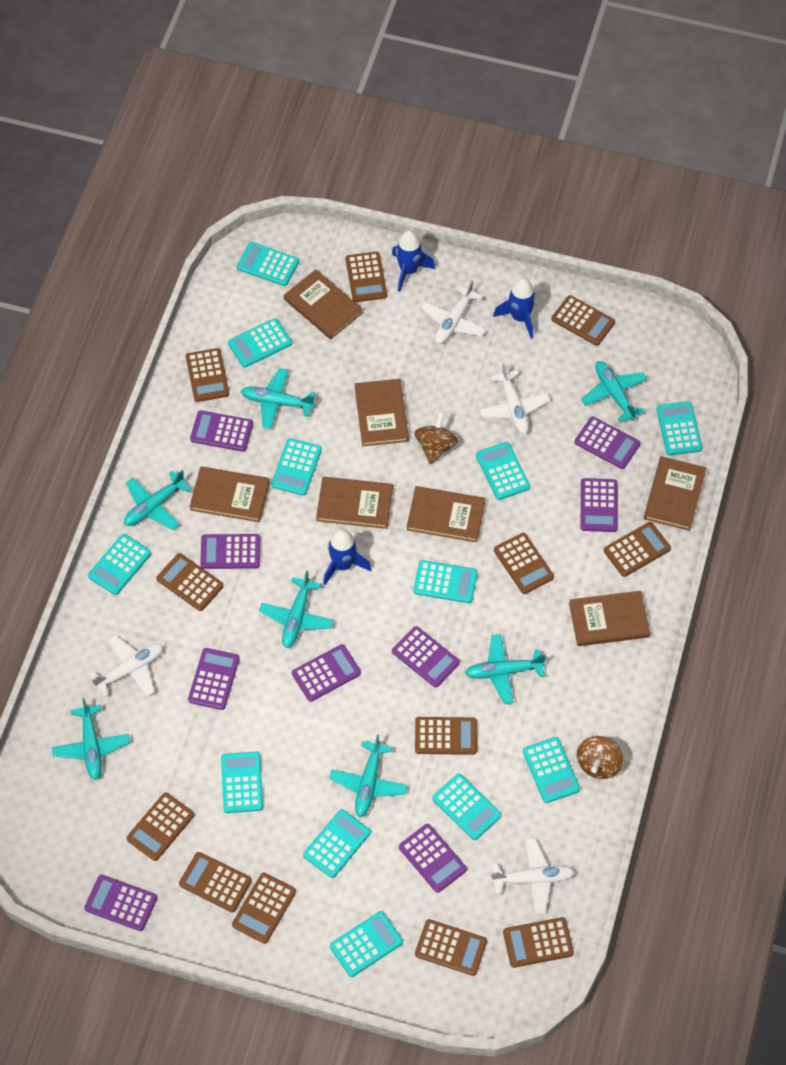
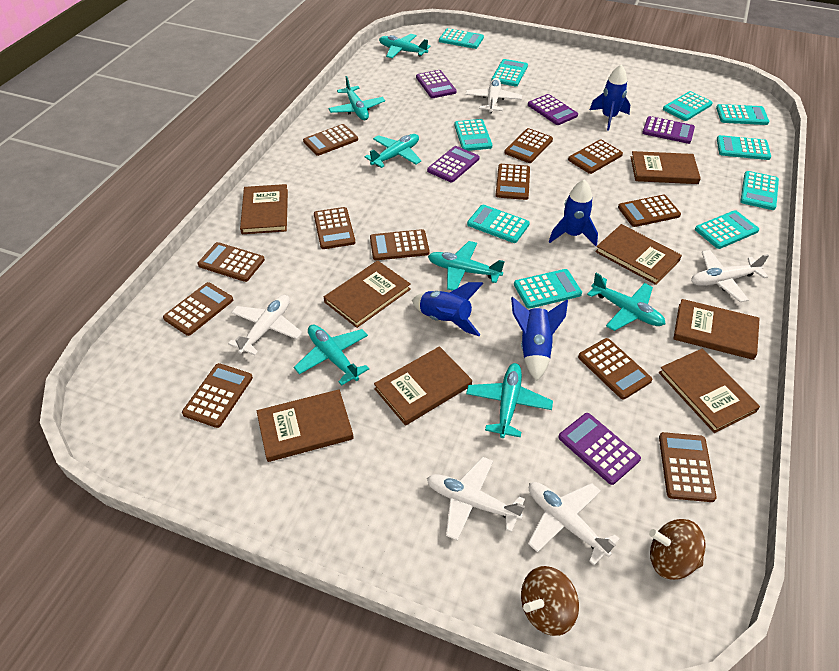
blue rocket: [323,529,372,585] [392,230,435,292] [493,278,536,339] = 3 -> [412,282,483,336] [511,297,568,381] [549,179,598,246] [590,64,631,131] = 4
brown book: [190,466,270,522] [284,269,363,339] [316,477,393,529] [355,379,409,446] [407,486,485,542] [569,591,650,646] [644,456,706,531] = 7 -> [240,184,288,234] [257,389,354,462] [324,260,411,328] [374,346,472,426] [595,224,682,285] [631,151,701,184] [659,349,760,433] [673,299,760,360] = 8
purple calculator: [84,874,157,931] [188,648,240,710] [190,410,253,452] [200,534,260,569] [292,644,361,702] [392,626,460,687] [399,824,467,893] [575,417,640,469] [581,478,618,532] = 9 -> [416,70,457,98] [427,146,480,182] [528,94,578,125] [558,413,641,485] [642,116,695,144] = 5
turquoise calculator: [88,534,151,595] [221,752,263,813] [228,318,292,368] [237,242,299,286] [271,438,322,496] [303,809,371,878] [330,911,403,977] [413,560,477,603] [432,774,502,840] [476,442,530,500] [523,737,580,803] [656,401,702,455] = 12 -> [439,28,484,49] [454,119,492,151] [467,205,530,243] [491,59,528,86] [514,269,582,309] [663,91,713,121] [695,210,759,249] [716,104,769,125] [717,135,771,160] [740,171,779,210] = 10
white plane: [89,635,163,697] [421,280,486,344] [479,363,550,434] [490,838,575,915] = 4 -> [228,295,302,355] [427,457,525,541] [465,78,522,113] [528,482,619,565] [691,250,769,302] = 5

